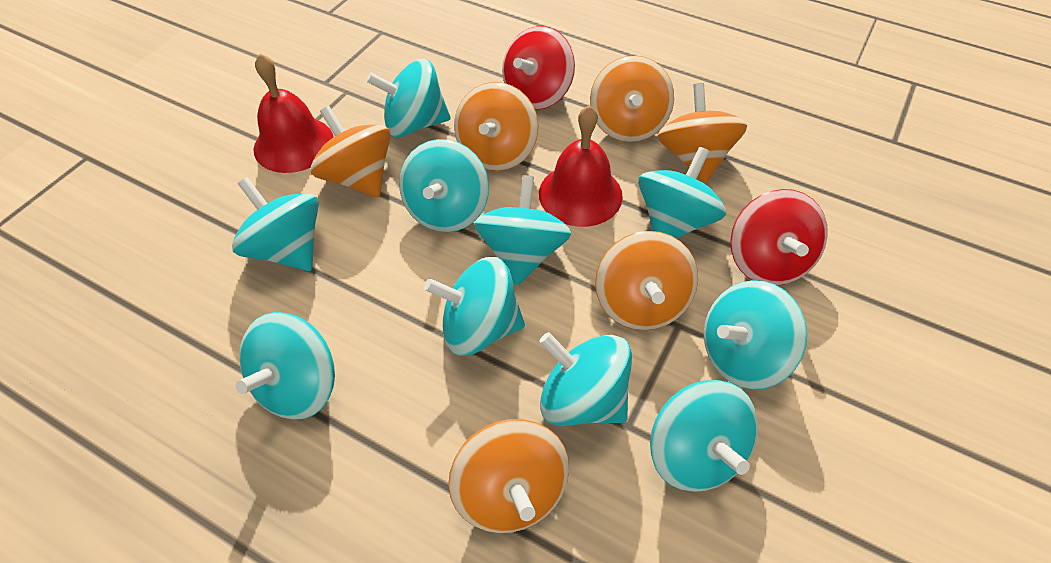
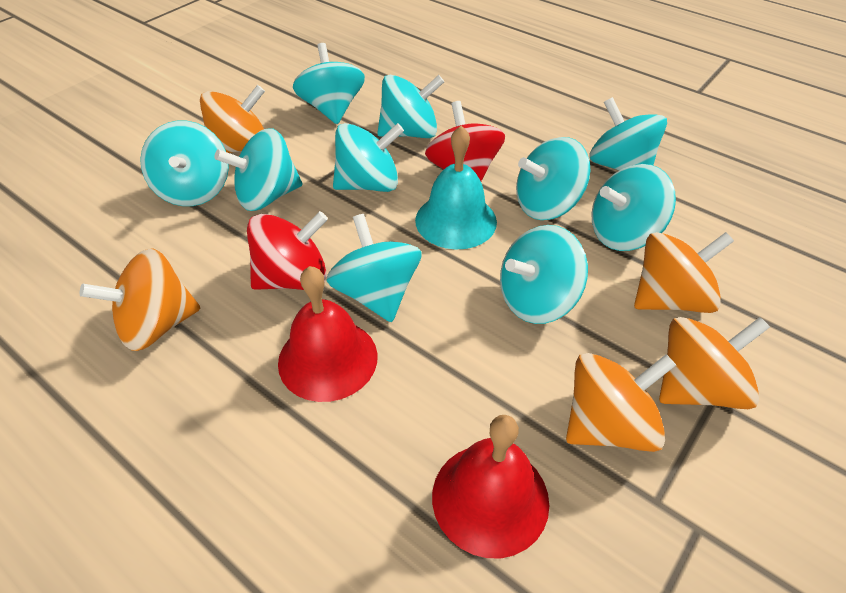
orange spinning top: [311,106,391,198] [448,419,569,533] [454,82,538,171] [590,55,674,142] [595,231,698,330] [658,83,747,183] = 6 -> [79,248,200,351] [200,85,265,153] [566,353,676,452] [634,232,734,313] [659,317,770,409] = 5
turquoise bell: none = 0 -> [415,126,497,250] = 1

